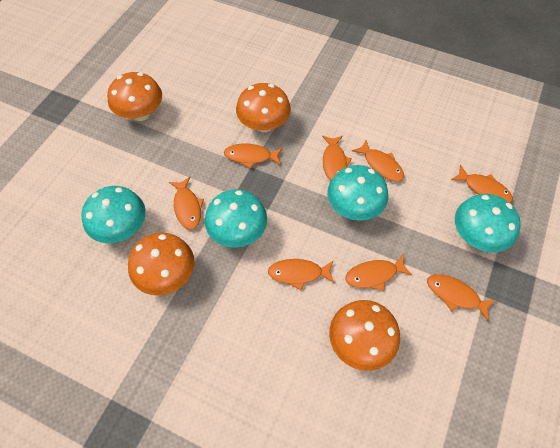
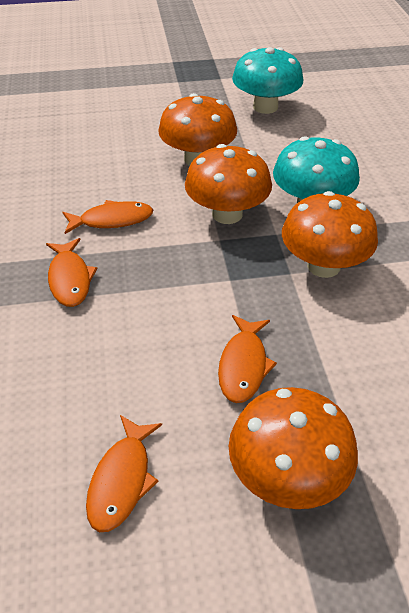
orange fish: [169,177,204,229] [224,144,282,169] [268,259,335,290] [322,136,352,180] [345,254,412,291] [352,140,404,181] [427,274,496,321] [451,165,513,203] = 8 -> [46,238,98,307] [63,200,153,234] [86,415,162,532] [218,315,277,403] = 4
turquoise mushroom: [81,186,146,243] [205,189,267,248] [327,165,388,221] [455,194,521,252] = 4 -> [232,47,303,114] [273,136,360,203] = 2

